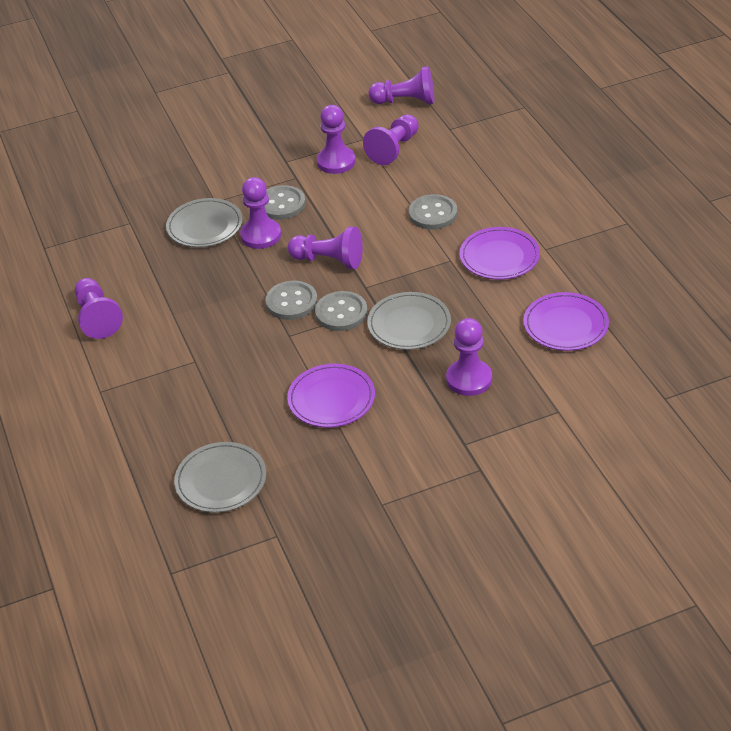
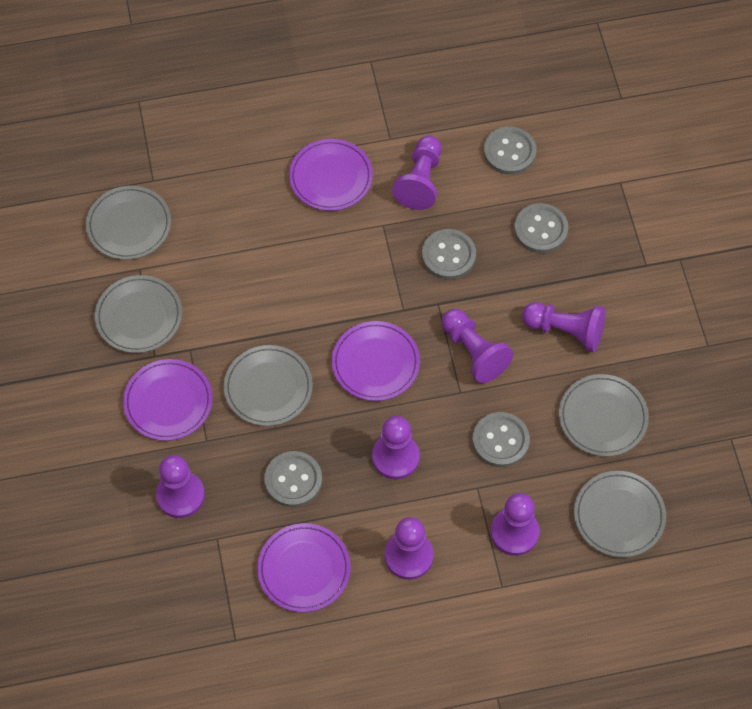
grey button: [264,185,306,220] [266,281,318,320] [315,291,367,331] [409,194,457,230] = 4 -> [264,451,322,507] [422,229,476,280] [472,412,530,467] [484,127,537,175] [514,203,568,253] = 5
grey plate: [166,198,243,247] [174,442,266,513] [367,292,451,350] = 3 -> [86,186,171,260] [95,275,182,353] [224,345,313,426] [559,374,649,457] [574,471,666,558] = 5
purple plate: [287,364,375,428] [460,227,540,280] [523,292,609,351] = 3 -> [123,359,213,441] [257,523,351,613] [289,139,373,211] [332,321,420,401] = 4

